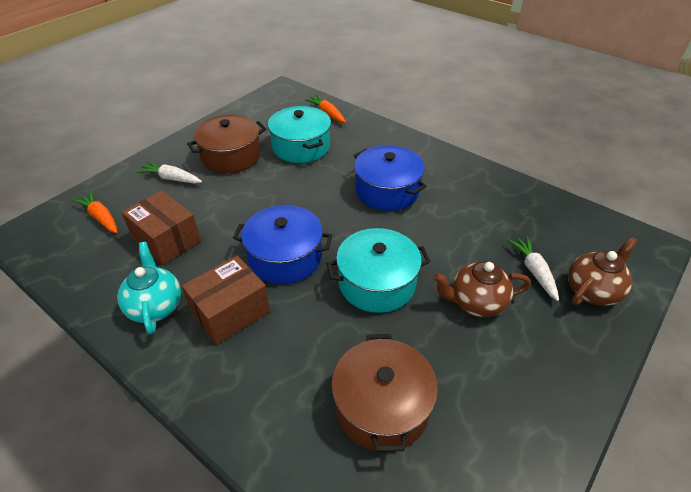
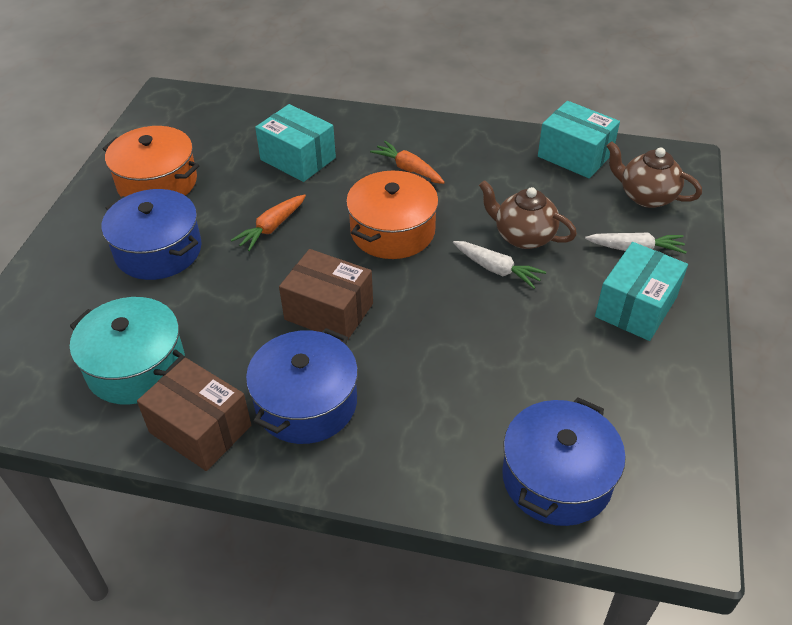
blue pot: [233,205,332,284] [354,145,427,211] = 2 -> [102,189,202,280] [246,328,358,444] [502,397,626,526] = 3
brown pot: [187,115,266,173] [331,334,438,452] = 2 -> none = 0
orange pot: none = 0 -> [103,126,199,197] [346,171,439,259] = 2
turquoise box: none = 0 -> [255,104,336,182] [538,101,620,178] [595,242,688,341] = 3
turquoise pot: [268,106,331,163] [326,228,431,313] = 2 -> [70,297,185,405] = 1
turquoise teapot: [117,242,181,335] = 1 -> none = 0

